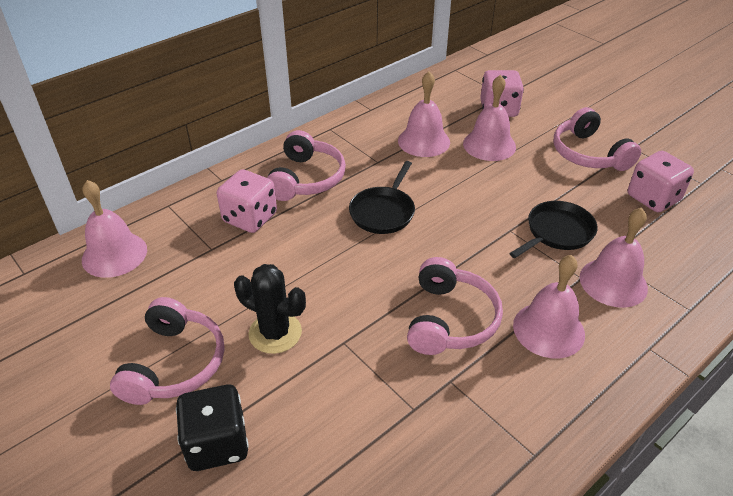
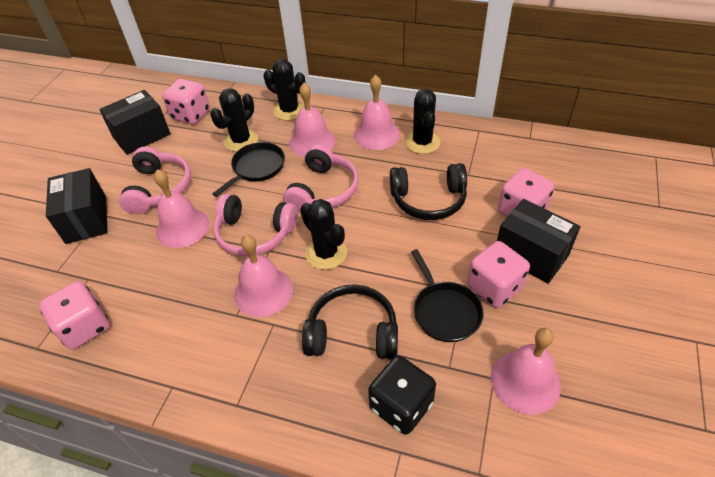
black box: none = 0 -> [46,168,108,244] [99,90,171,155] [497,199,581,283] = 3
black cactus: [234,264,306,354] = 1 -> [210,88,258,152] [264,59,305,121] [300,199,347,270] [405,89,440,154] = 4
black headphones: none = 0 -> [302,284,398,360] [390,163,467,220] = 2
pink dice: [217,169,277,233] [480,70,524,117] [628,151,694,212] = 3 -> [39,281,110,350] [162,79,210,124] [467,241,530,308] [498,168,554,217] = 4
pink headphones: [110,297,224,405] [267,130,346,201] [407,257,503,355] [553,107,641,171] = 4 -> [119,147,191,214] [213,194,297,257] [283,145,359,212] = 3

